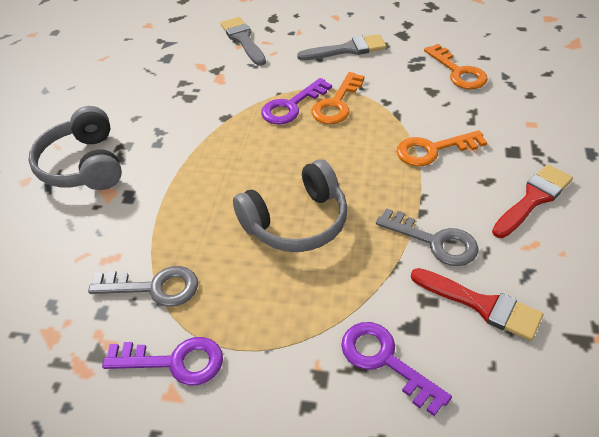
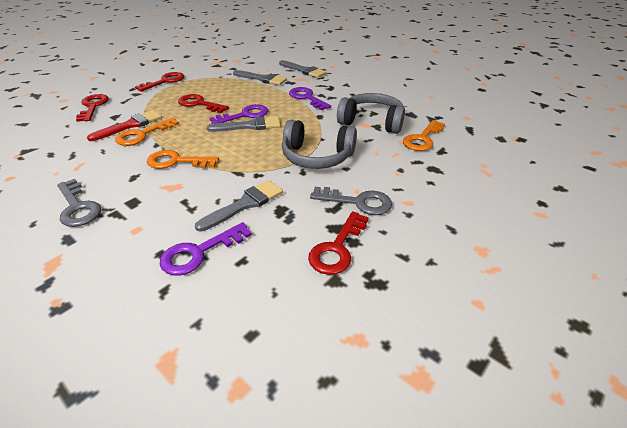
grey brush: [220,17,266,66] [297,34,386,60] = 2 -> [195,180,283,232] [207,116,280,132] [233,70,287,85] [279,60,327,78] = 4
red brush: [411,268,543,341] [492,164,573,238] = 2 -> [87,110,162,141] = 1
red key: none = 0 -> [76,94,109,122] [135,72,184,92] [178,94,229,113] [308,211,369,275] = 4

